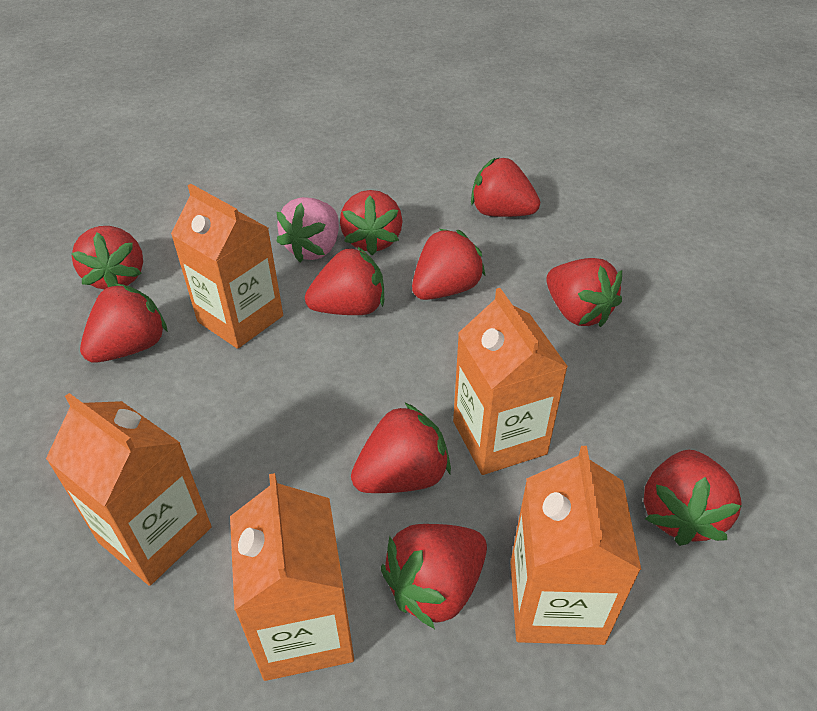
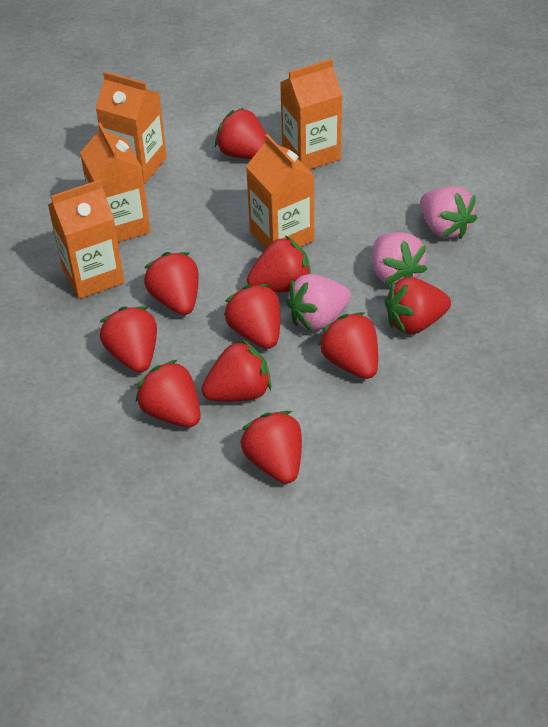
pink strawberry: [276,197,339,262] = 1 -> [286,274,351,331] [372,232,427,285] [420,186,477,239] = 3

